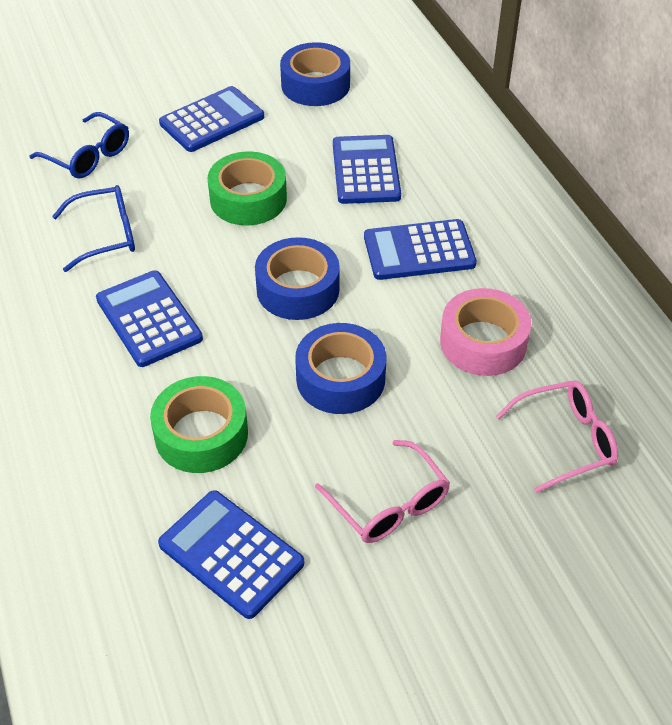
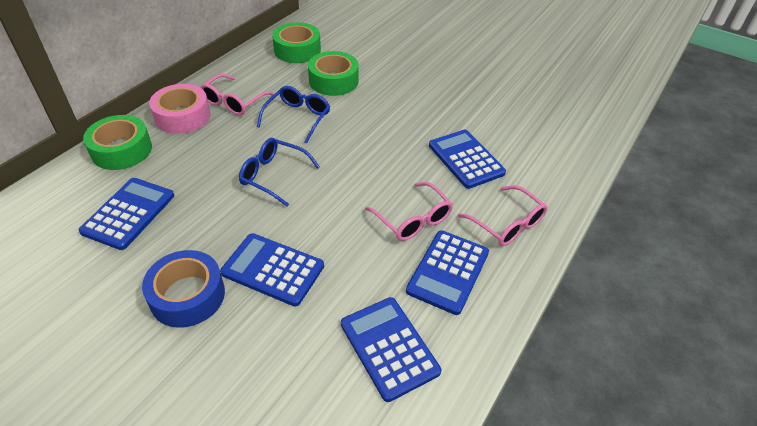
blue tape: [255,237,340,320] [280,42,350,106] [295,323,386,414] = 3 -> [142,250,225,328] = 1
green tape: [150,376,248,473] [208,152,287,225] = 2 -> [83,115,152,170] [272,22,321,63] [308,51,359,96] = 3
pink glasses: [315,440,450,543] [496,380,618,493] = 2 -> [200,74,274,115] [365,182,453,241] [458,185,547,246] = 3

